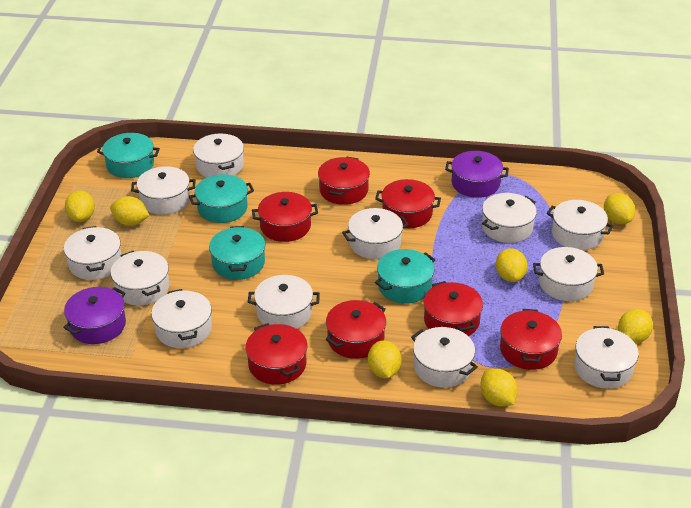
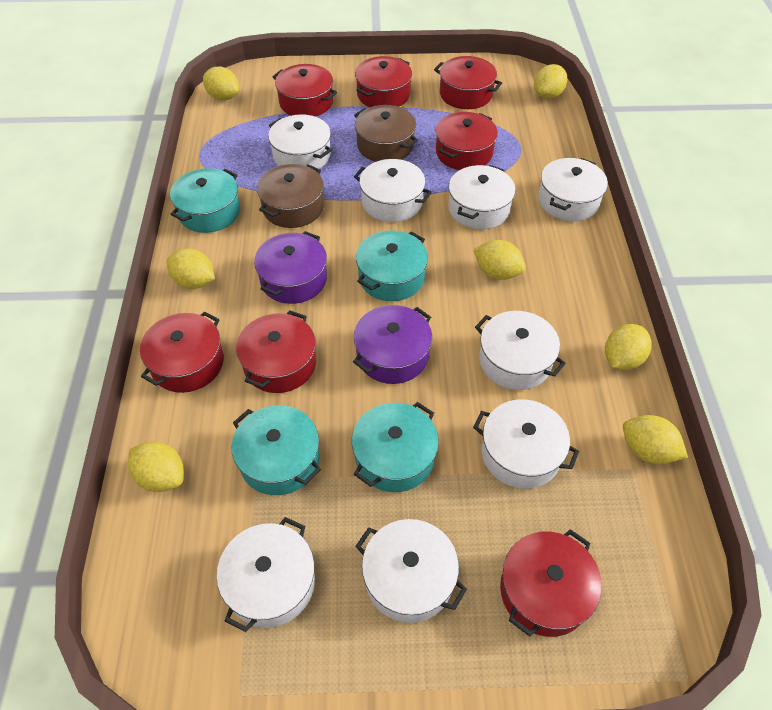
brown pot: none = 0 -> [257,164,324,228] [354,105,418,162] = 2
white pot: [64,226,121,280] [111,251,169,305] [131,166,195,215] [151,289,212,348] [193,133,244,177] [248,275,320,329] [342,208,408,259] [411,327,478,388] [482,193,537,243] [533,247,604,301] [547,200,614,250] [574,326,639,389] = 12 -> [217,517,315,632] [268,114,332,169] [354,159,432,222] [356,519,467,623] [448,165,516,229] [473,399,579,489] [475,311,566,390] [538,158,608,221] = 8

